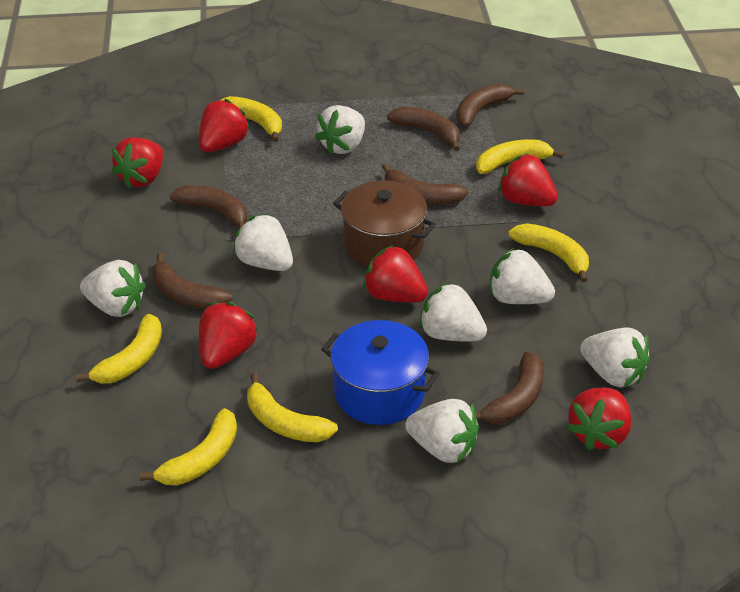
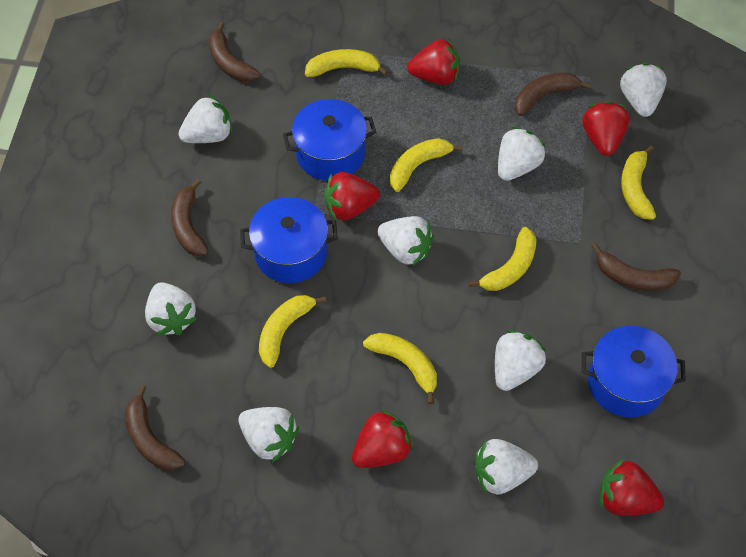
blue pot: [321,320,440,425] = 1 -> [240,197,338,283] [283,99,376,181] [582,326,686,417] = 3
brown banana: [152,253,232,309] [170,185,247,229] [382,163,468,205] [387,106,460,151] [456,83,524,127] [476,351,544,424] = 6 -> [125,385,185,470] [171,179,209,256] [209,22,260,82] [515,73,591,116] [591,243,681,291] = 5
brown pot: [333,180,436,267] = 1 -> none = 0
red strawberry: [112,137,163,188] [199,99,250,152] [199,302,258,369] [363,245,428,303] [498,153,558,206] [567,387,632,450] = 6 -> [324,172,380,220] [352,409,413,468] [407,40,460,85] [583,101,630,156] [600,459,664,516] = 5
white strawberry: [80,260,146,317] [233,213,293,271] [315,105,365,154] [405,399,479,463] [419,282,487,341] [489,248,555,304] [580,328,650,387] = 7 -> [145,282,197,335] [178,95,232,143] [238,407,299,463] [377,216,434,266] [476,439,538,494] [495,330,546,391] [498,127,545,181] [620,63,667,117] = 8

